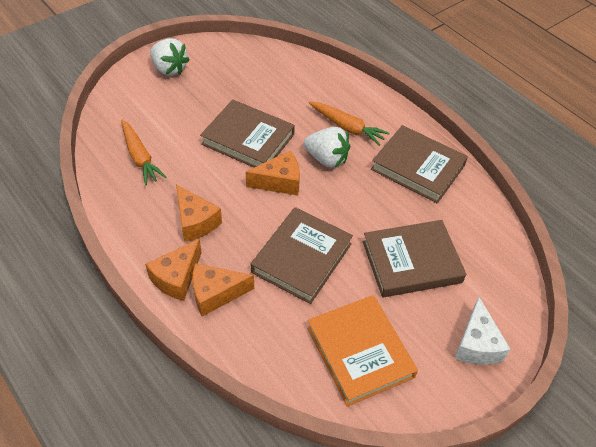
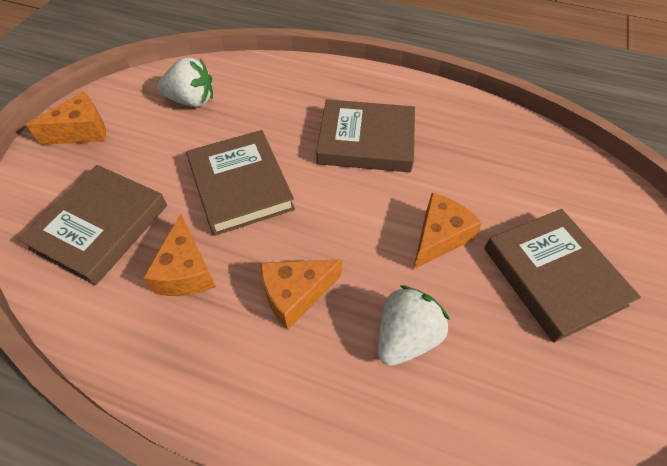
orange book: [307,295,418,407] = 1 -> none = 0
orange carrot: [121,120,166,185] [308,101,390,146] = 2 -> none = 0
white cheese: [455,297,511,365] = 1 -> none = 0

